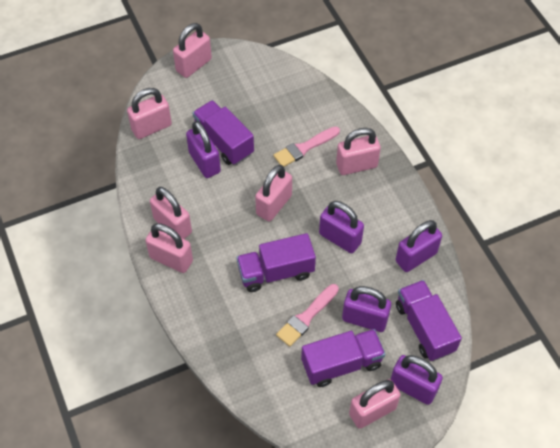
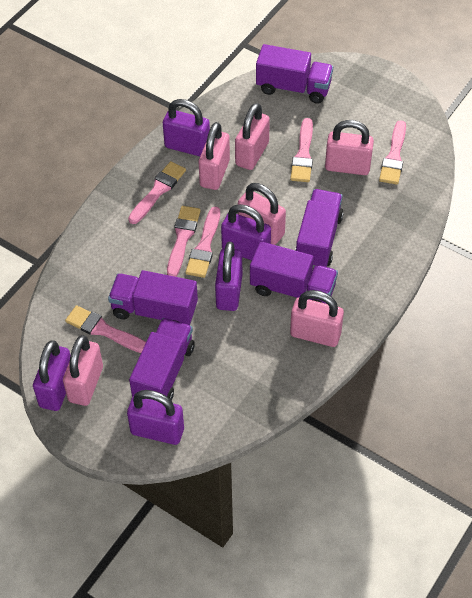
pink brush: [273,126,340,167] [276,284,339,347] = 2 -> [65,306,146,353] [128,161,186,224] [167,206,201,277] [185,207,220,278] [290,118,313,182] [379,120,406,185] = 6
pink padlock: [127,88,172,139] [145,223,193,273] [150,187,192,239] [173,23,212,78] [255,165,292,222] [336,128,381,175] [349,379,401,429] = 7 -> [63,335,103,406] [199,122,230,190] [235,103,270,170] [238,183,286,245] [290,290,344,347] [325,120,374,175] = 6
purple truck: [193,100,254,165] [237,233,316,292] [301,329,385,387] [396,280,462,361] = 4 -> [108,270,198,325] [129,318,194,400] [250,241,338,304] [256,44,333,104] [295,189,343,268] = 5

